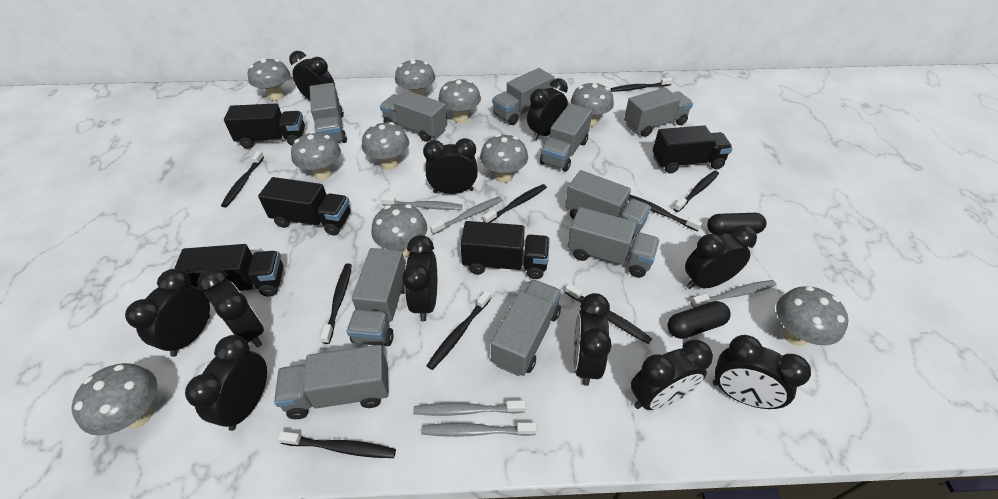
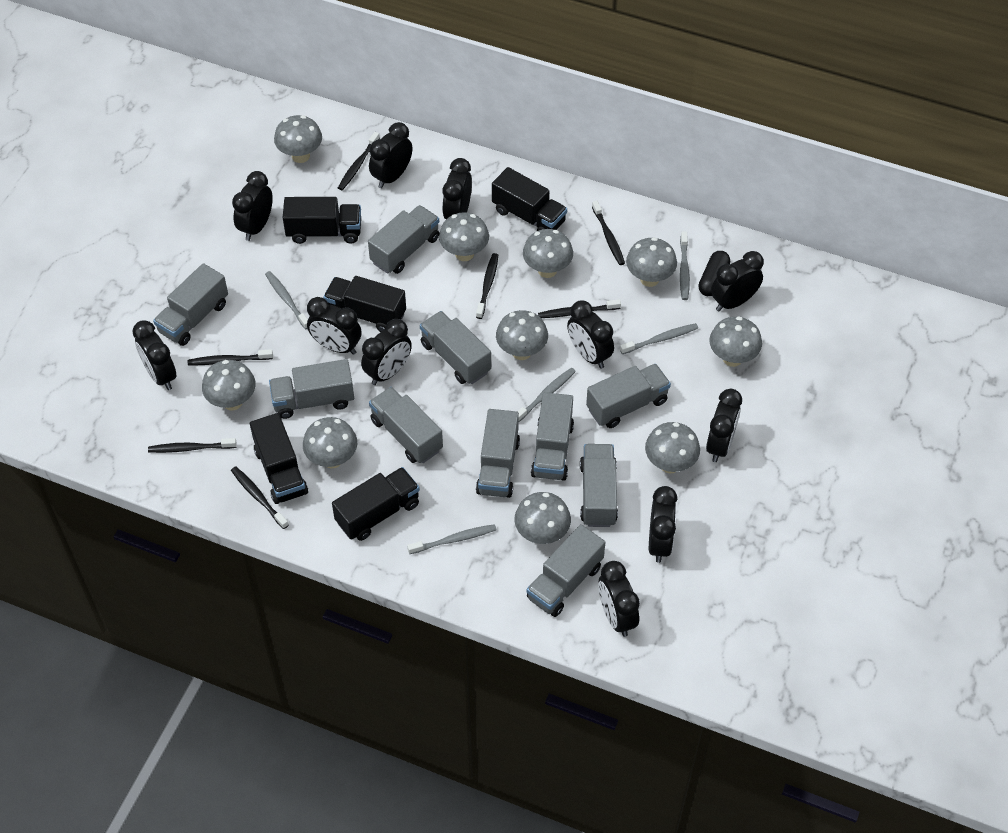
black capsule: [667,301,731,339] [707,213,766,235] = 2 -> [698,251,730,296] = 1
black toothbrush: [221,151,264,208] [278,431,396,458] [320,263,352,344] [427,291,491,370] [483,184,547,223] [565,283,652,344] [611,77,673,92] [628,195,702,232] [673,171,719,212] = 9 -> [148,438,237,453] [188,349,273,365] [231,466,289,529] [338,132,380,190] [476,253,498,319] [538,299,621,318] [592,201,625,265] = 7

